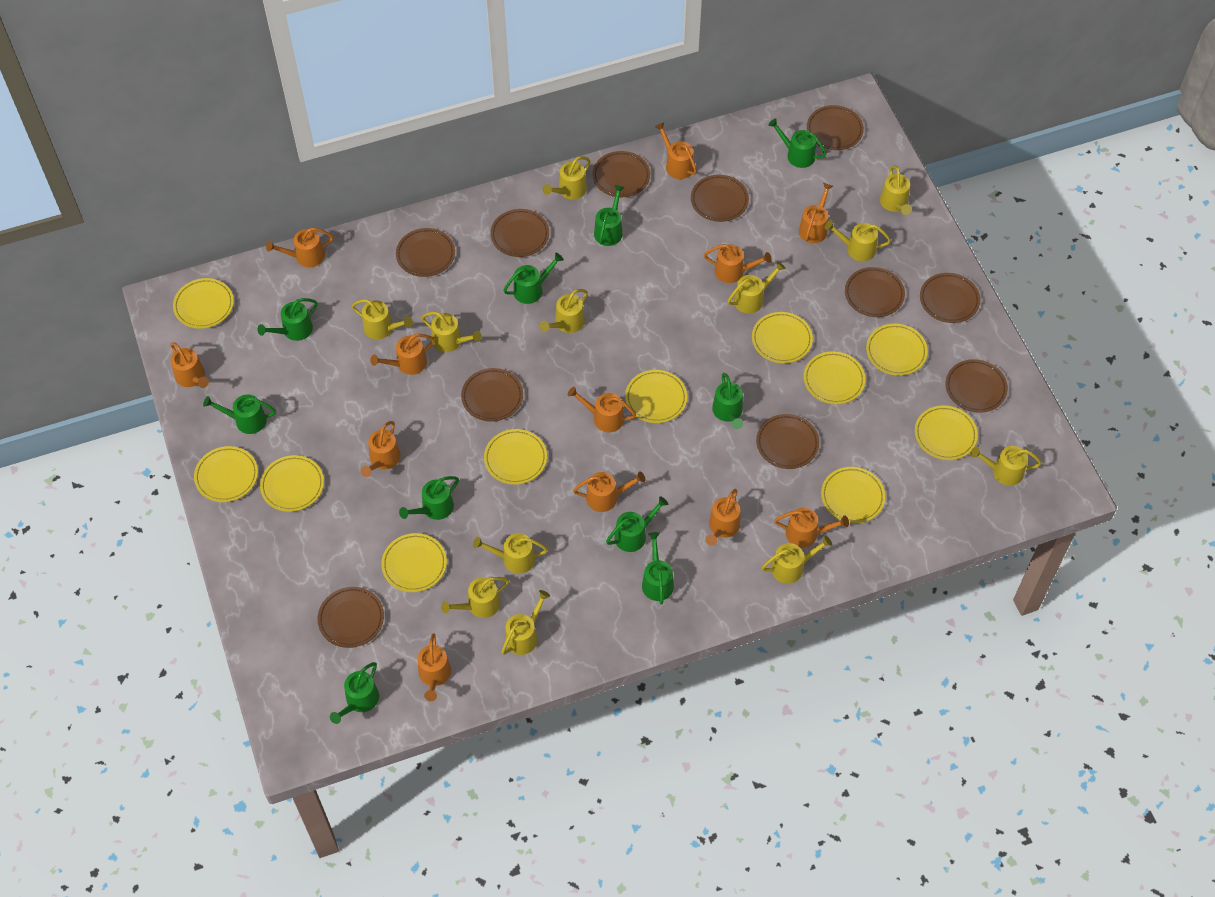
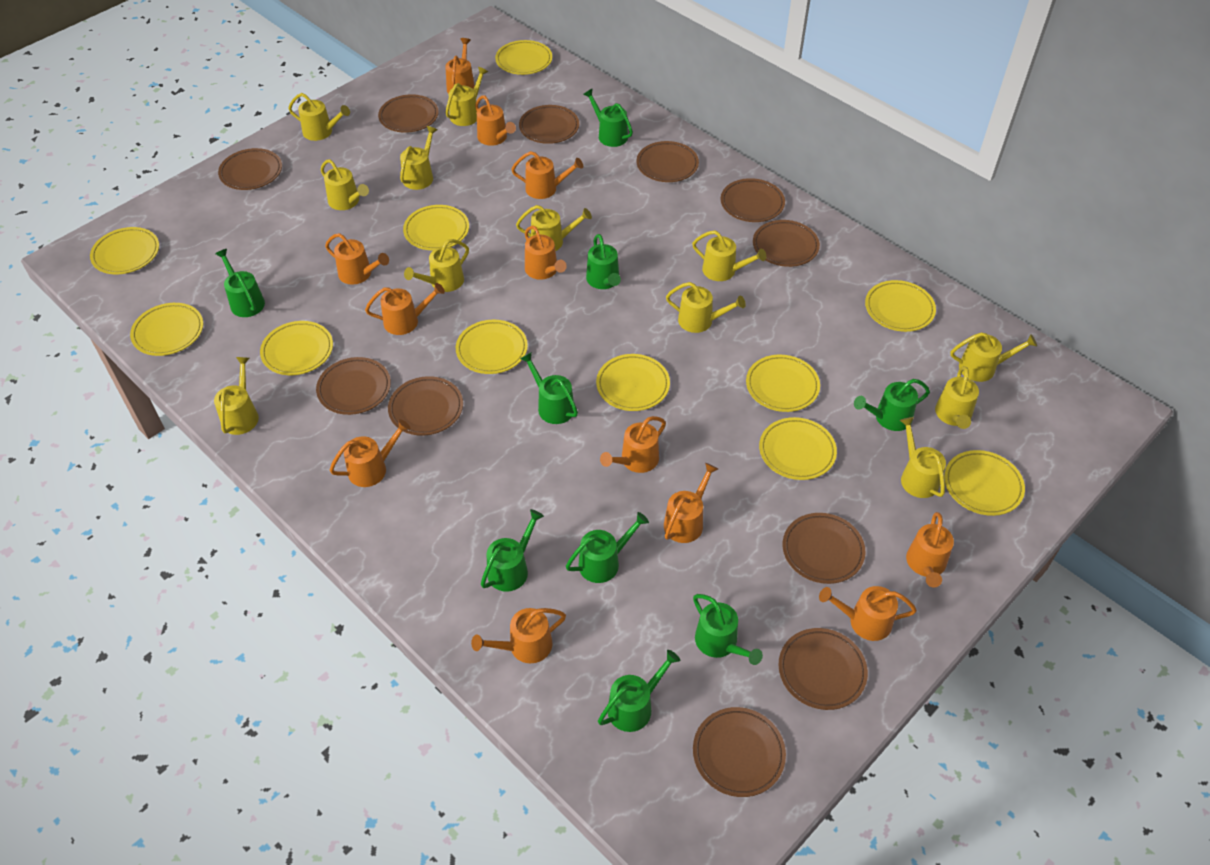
green watering can: [203,394,276,434] [257,298,318,341] [330,662,379,724] [399,476,459,520] [503,253,564,304] [594,185,625,246] [606,496,668,552] [642,532,674,605] [712,373,743,429] [768,118,826,168] = 10 -> [215,249,265,317] [481,509,544,592] [520,352,578,424] [566,512,649,583] [583,88,633,147] [586,234,621,289] [598,650,680,732] [693,594,763,665] [854,379,930,431] = 9

